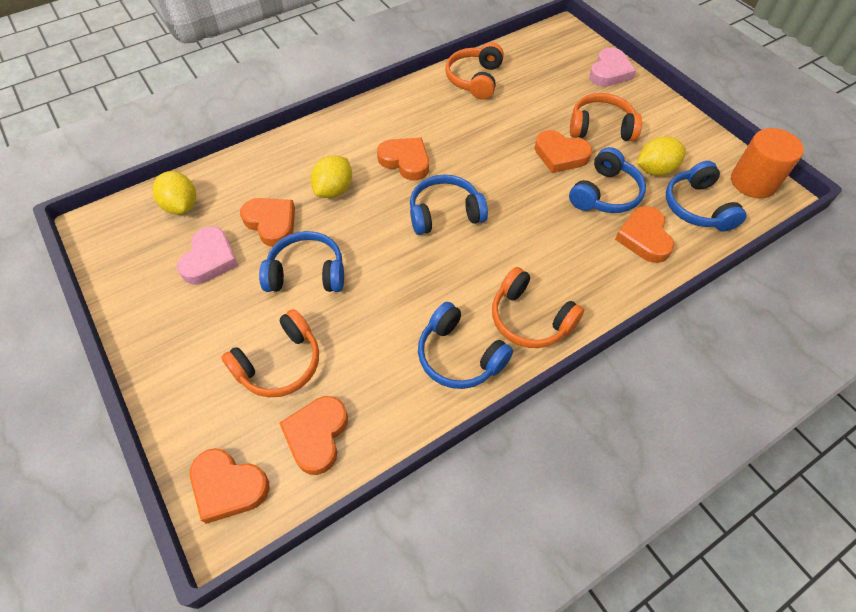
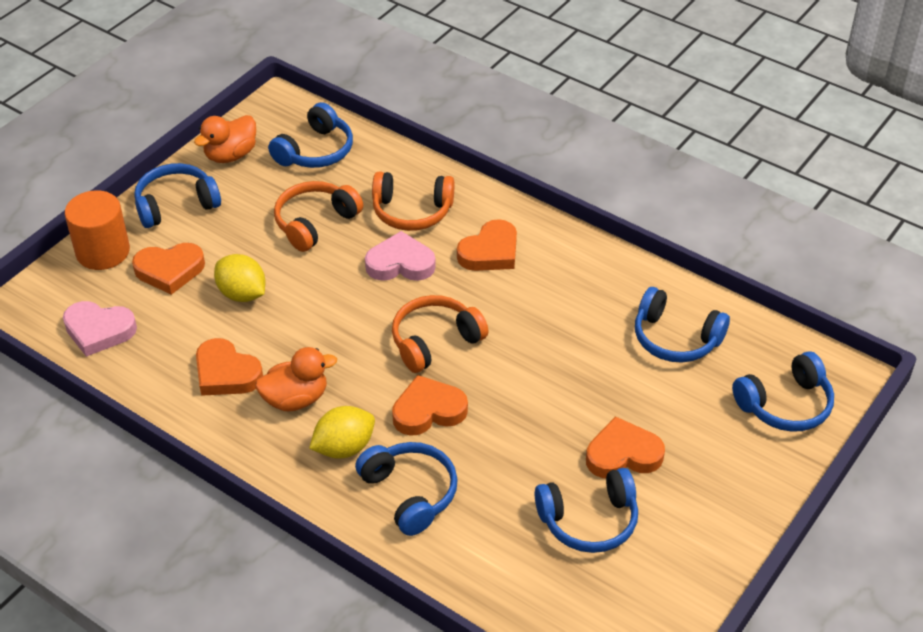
blue headphones: [259,231,344,292] [410,174,488,235] [418,302,513,389] [569,147,646,213] [666,161,747,232] = 5 -> [134,163,221,228] [268,102,353,168] [355,442,458,536] [535,468,638,553] [635,287,730,363] [732,351,834,432] = 6
orange duck: none = 0 -> [194,115,256,163] [255,347,337,411] = 2
orange headphones: [221,309,319,397] [445,43,504,100] [492,267,584,348] [570,93,642,141] = 4 -> [274,181,363,252] [372,172,454,231] [392,295,489,373] = 3
orange heart: [190,448,269,524] [240,198,295,247] [279,396,348,475] [377,138,429,180] [534,130,592,173] [615,206,674,263] = 6 -> [132,243,205,295] [196,338,263,396] [392,375,468,436] [457,219,517,271] [586,416,665,478] = 5
yellow lemon: [152,171,196,215] [311,155,352,198] [637,136,686,176] = 3 -> [214,254,265,302] [309,406,375,459] = 2

